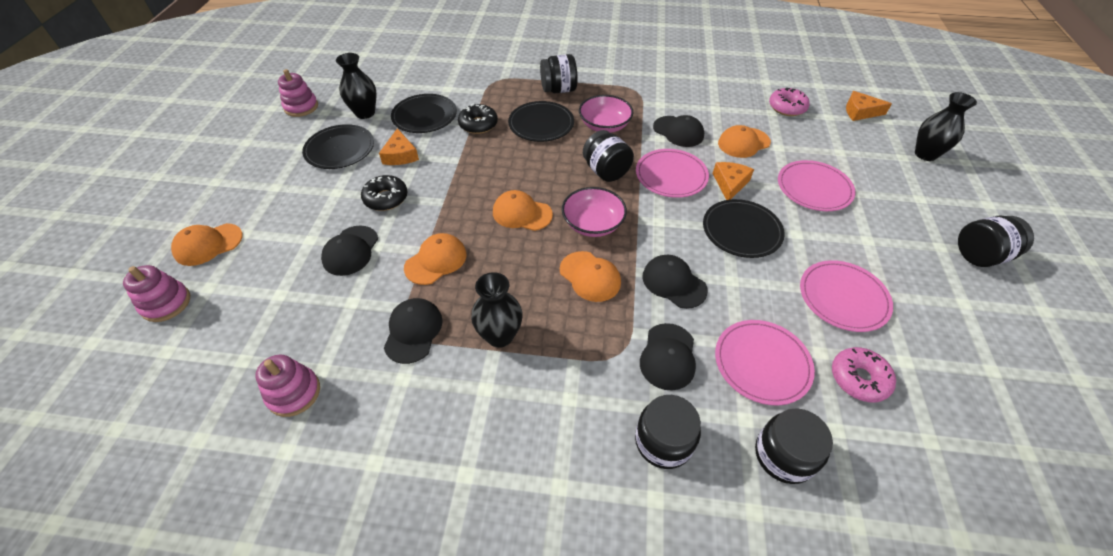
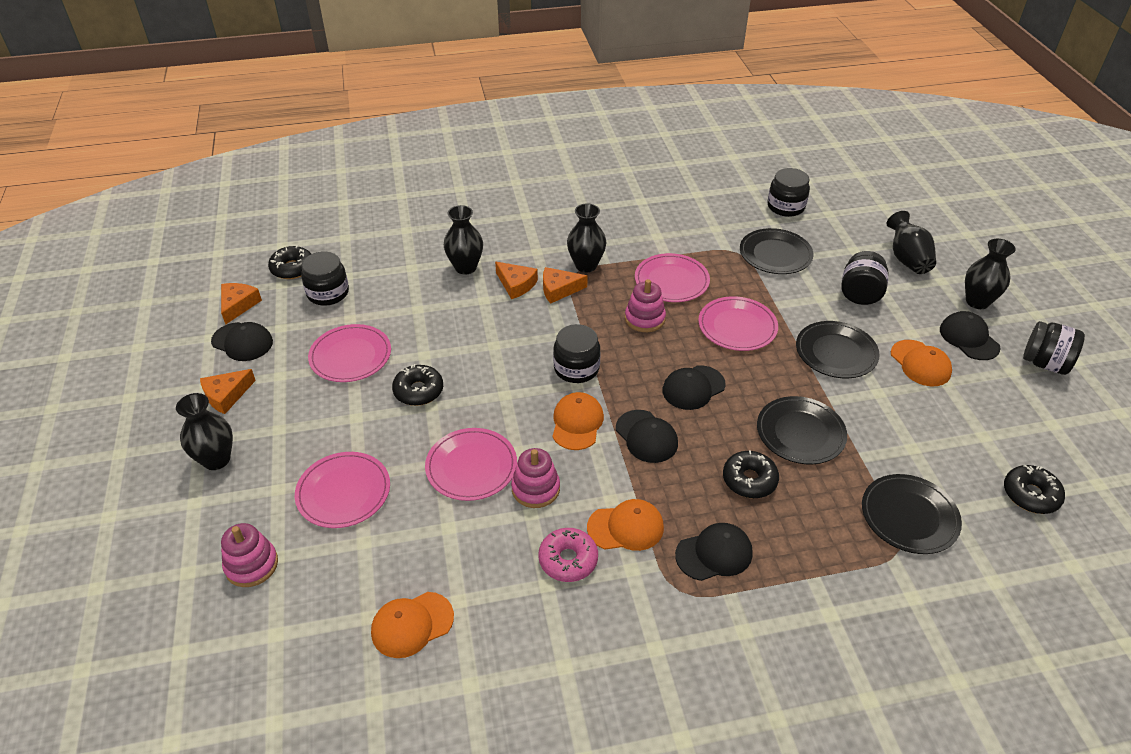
black donut: [361,175,407,211] [458,104,498,134] = 2 -> [268,245,311,279] [392,364,443,406] [723,450,779,498] [1004,464,1065,514] = 4
black vase: [336,53,377,119] [471,272,522,348] [915,92,977,161] = 3 -> [176,393,233,470] [444,205,483,275] [567,203,606,273] [886,211,936,274] [965,239,1016,309] = 5
orange cap: [171,223,243,266] [404,233,467,285] [493,190,553,231] [560,251,621,302] [718,125,771,158] = 5 -> [371,592,454,658] [552,392,604,450] [587,499,664,551] [891,340,952,386] = 4
orange cheese: [379,128,419,165] [713,162,754,200] [846,91,892,121] = 3 -> [200,369,256,414] [221,283,262,325] [495,262,538,299] [543,267,588,304] = 4
pink bowl: [562,187,627,237] [579,95,633,133] = 2 -> none = 0
pink donut: [769,88,810,116] [832,347,896,403] = 2 -> [538,528,598,582] = 1
pink plate: [636,149,709,198] [715,320,815,405] [778,160,856,211] [800,260,893,332] = 4 -> [295,452,390,528] [308,324,391,382] [425,428,517,501] [635,253,710,302] [698,296,778,351] = 5

